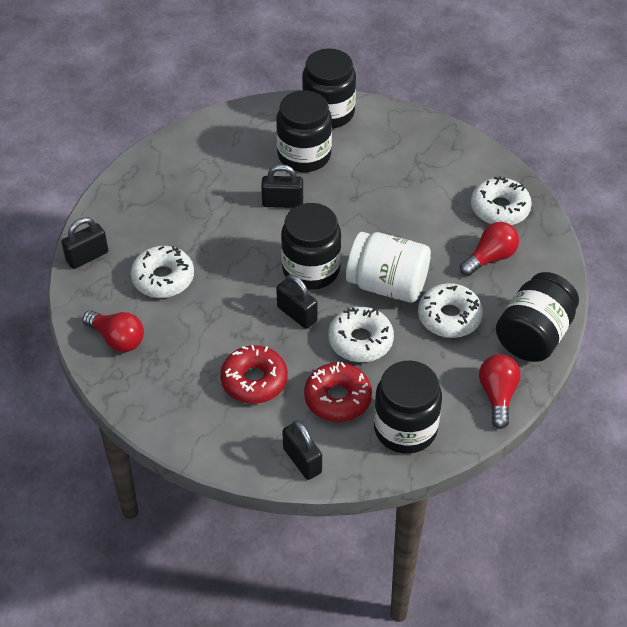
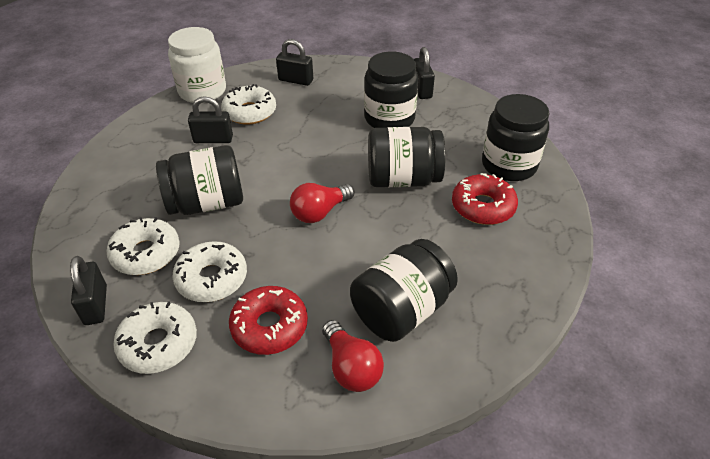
red light bulb: [82,311,144,352] [460,222,519,276] [479,354,521,429] = 3 -> [290,183,354,223] [322,320,384,392] = 2

